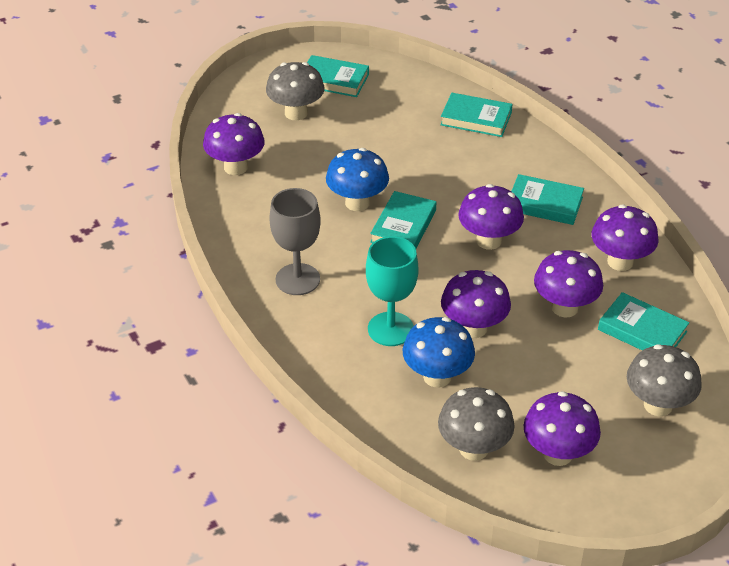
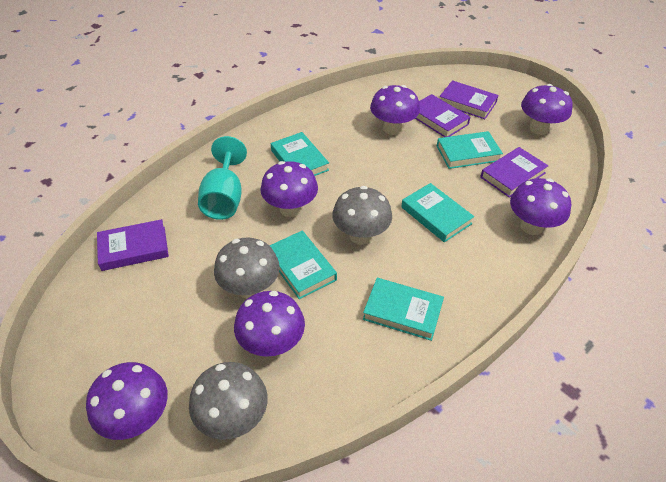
blue mushroom: [326,148,389,211] [403,317,475,388] = 2 -> none = 0
grey goblet: [269,188,321,295] = 1 -> none = 0
purple book: none = 0 -> [97,219,169,271] [415,94,470,137] [439,80,499,119] [480,147,548,198] = 4

